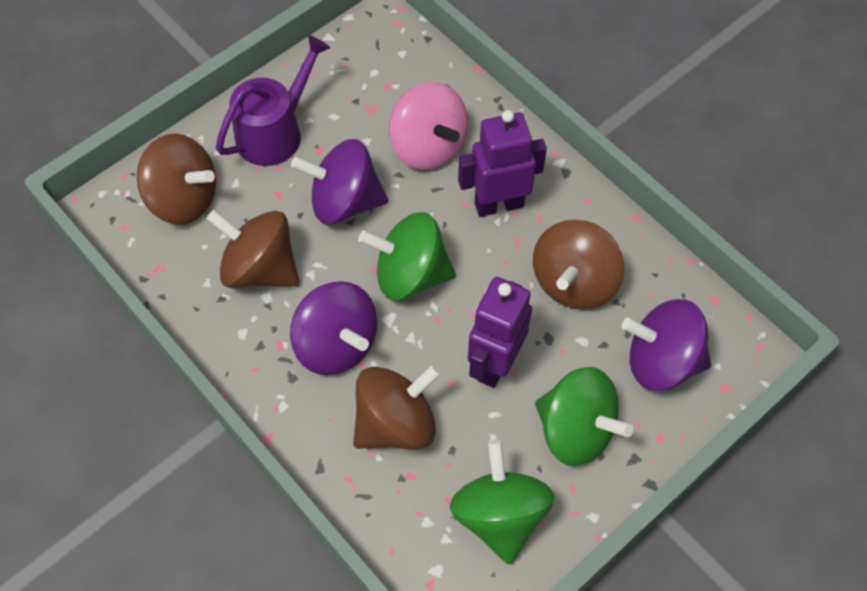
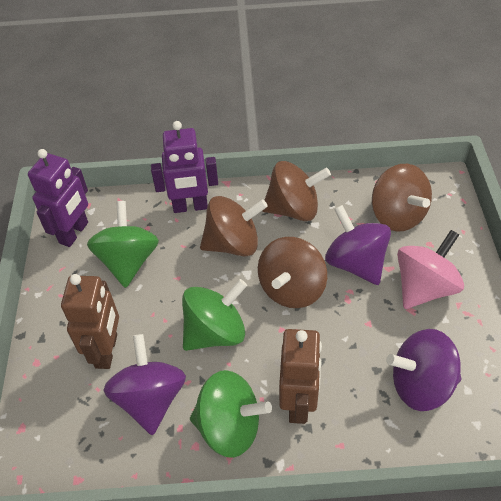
brown robot: none = 0 -> [61,274,119,369] [279,329,322,424] = 2
purple watering can: [216,35,330,166] = 1 -> none = 0

